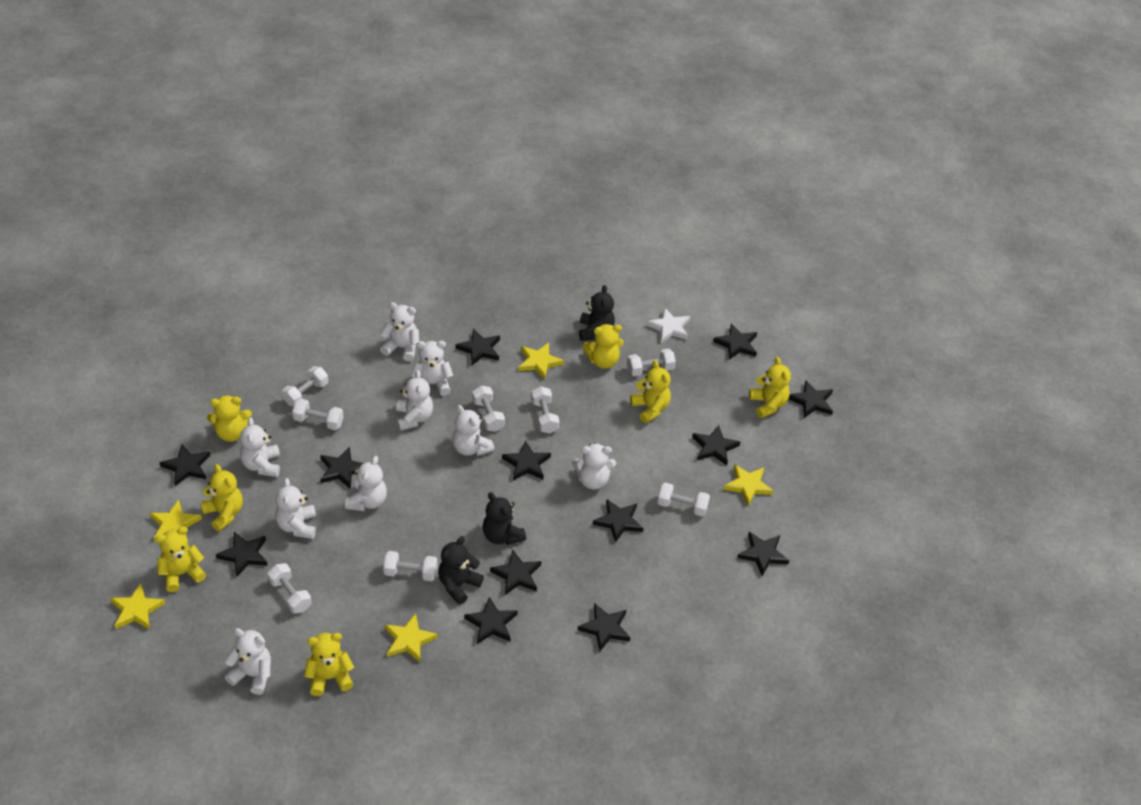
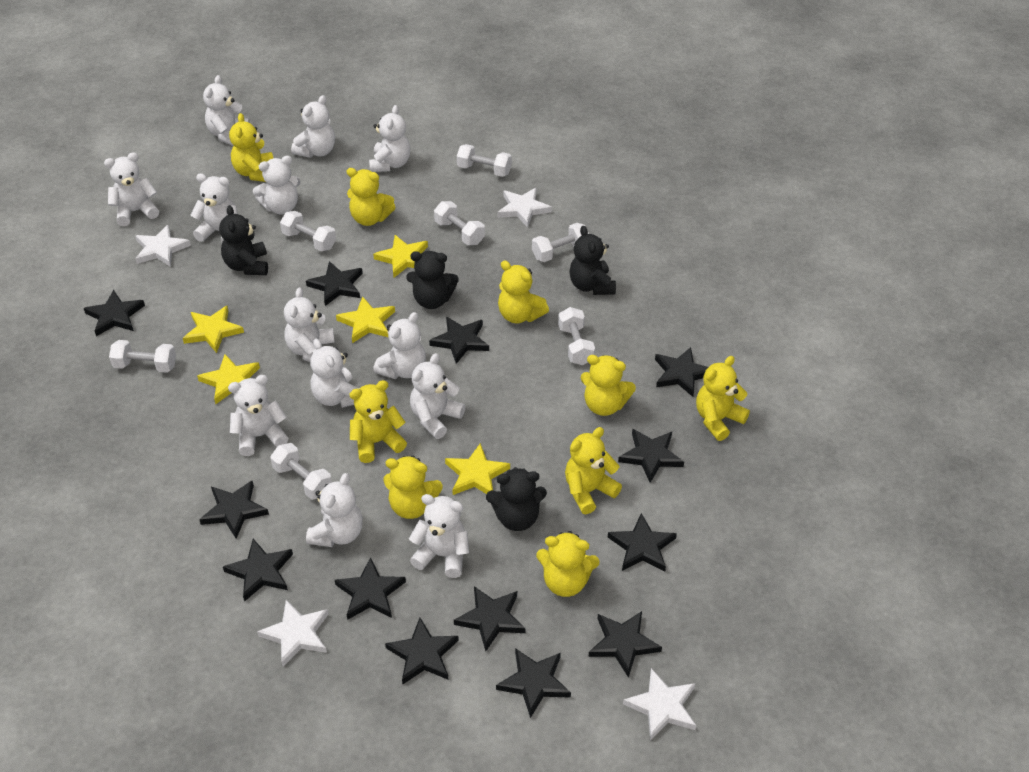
black teddy bear: [438,536,484,605] [482,492,526,545] [579,285,615,341] = 3 -> [219,205,268,275] [406,251,459,309] [486,467,547,531] [569,226,616,295] = 4
white dumbbell: [267,563,312,614] [282,366,328,407] [292,399,344,430] [383,551,438,581] [472,386,505,432] [531,386,559,434] [627,349,676,376] [657,483,710,517] = 8 -> [109,340,176,373] [270,443,332,500] [280,211,336,251] [434,201,485,245] [457,144,512,177] [532,223,589,262] [558,307,595,365] = 7
white star: [646,308,690,343] = 1 -> [135,225,191,267] [257,600,329,666] [498,188,552,228] [623,668,696,741] = 4
white teddy bear: [224,628,271,695] [240,417,280,477] [275,478,316,539] [345,456,387,511] [380,302,419,361] [396,370,433,431] [411,341,453,396] [452,405,494,456] [572,443,616,490] = 9 -> [104,152,159,226] [191,173,238,242] [203,75,250,146] [228,375,288,456] [253,156,301,214] [284,287,335,362] [291,95,335,158] [306,473,363,547] [310,339,360,408] [369,105,410,172] [373,312,426,379] [409,494,469,578] [410,353,465,439] = 13
yellow teddy bear: [155,526,206,592] [200,464,243,532] [207,395,252,442] [304,633,354,696] [583,324,624,369] [630,360,671,423] [749,357,791,418] = 7 -> [229,113,273,182] [347,168,396,226] [350,380,407,463] [383,456,443,519] [498,260,549,324] [536,531,600,597] [565,427,622,514] [581,355,636,416] [696,356,750,441] = 9

